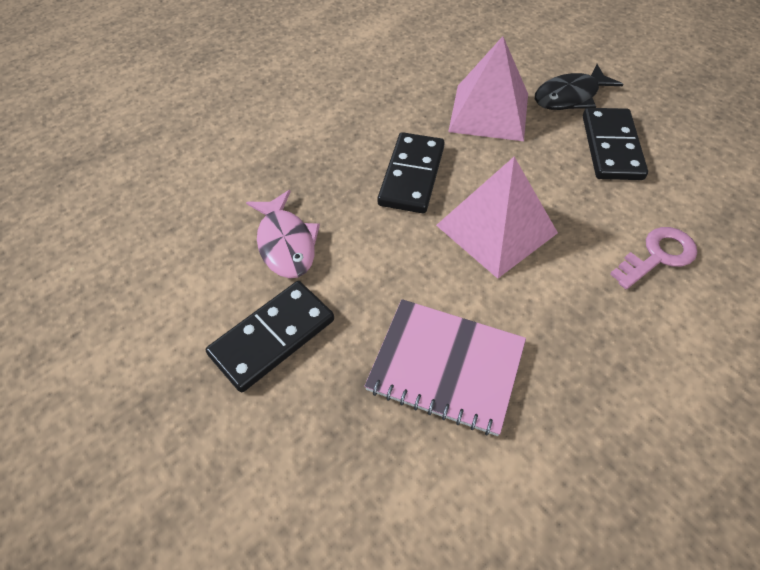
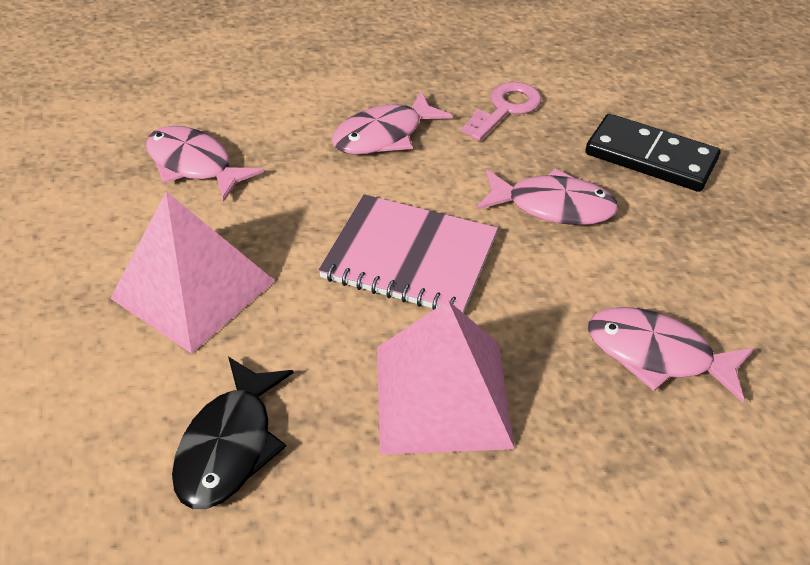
black domino: [206,281,334,392] [377,132,445,213] [583,108,648,180] = 3 -> [585,114,720,192] = 1
pink fish: [246,190,320,278] = 1 -> [146,126,264,201] [332,91,453,155] [477,168,619,225] [588,307,755,403] = 4

